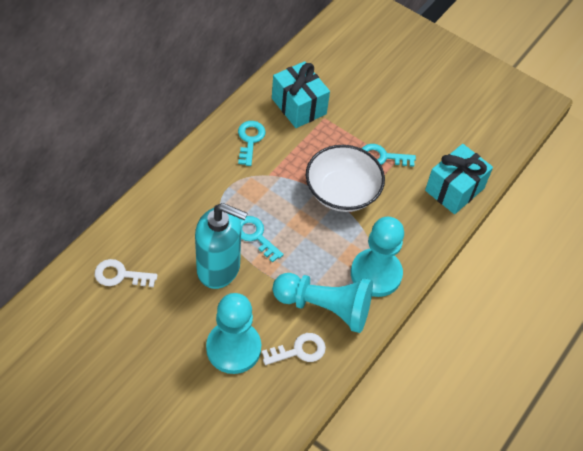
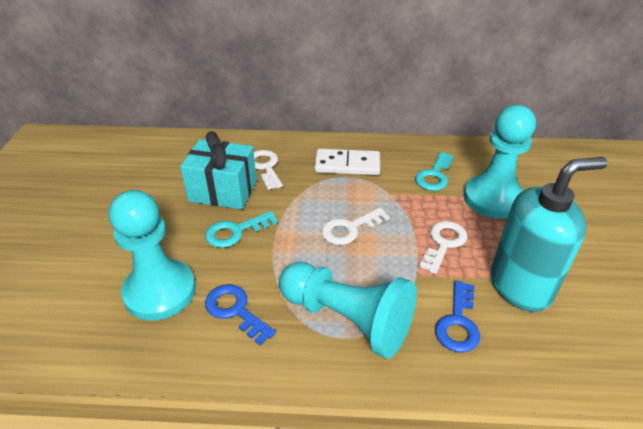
blue key: none = 0 -> [205,284,276,345] [435,281,480,353] = 2
turquoise gift: [272,61,330,128] [425,144,493,214] = 2 -> [180,131,257,209] = 1
turquoise key: [238,121,266,166] [240,216,283,263] [362,144,416,167] = 3 -> [205,211,278,248] [415,152,454,191] = 2
white bowl: [306,145,385,212] = 1 -> none = 0
white domino: none = 0 -> [314,149,380,175] = 1
white key: [95,259,158,287] [262,333,326,365] = 2 -> [254,150,283,190] [321,208,389,245] [419,221,468,274] = 3

